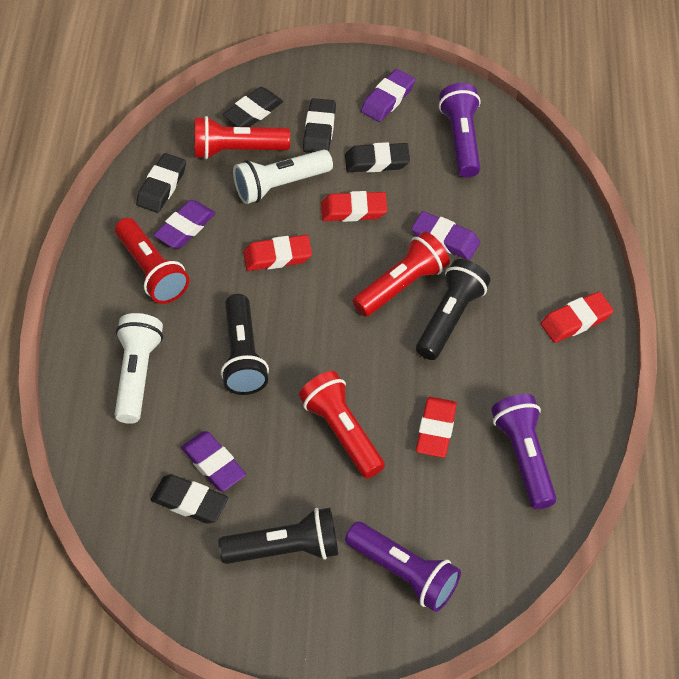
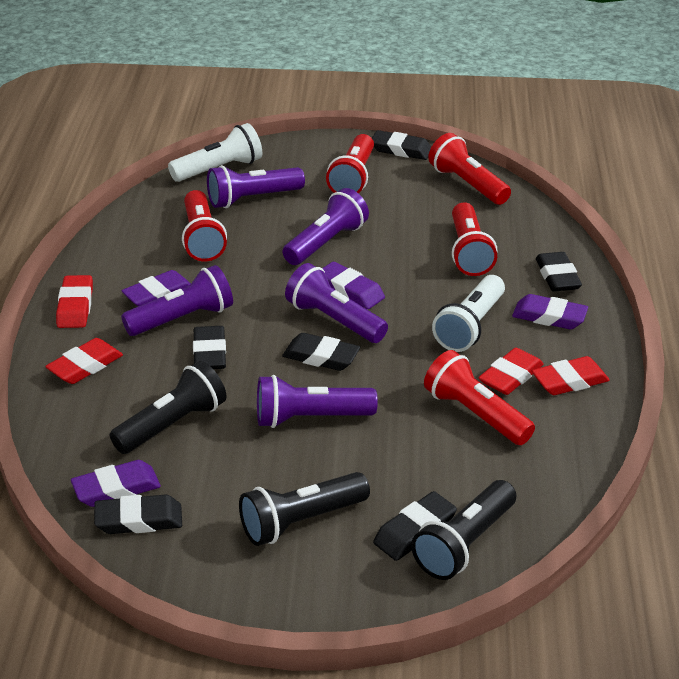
black eraser: [136,153,186,213] [151,474,228,524] [223,87,283,127] [303,98,336,153] [345,142,410,173] = 5 -> [94,494,182,534] [193,326,226,369] [282,333,360,371] [372,130,431,160] [373,491,457,561] [536,252,582,292] = 6
purple flashlight: [345,522,461,612] [439,83,481,178] [491,394,556,509] = 3 -> [121,265,233,336] [207,165,305,208] [257,375,378,428] [282,188,369,265] [285,263,388,343] = 5
red flashlight: [115,218,189,304] [195,116,290,159] [299,371,385,478] [353,232,450,317] = 4 -> [182,190,227,262] [326,134,374,194] [424,350,535,445] [428,133,511,205] [452,202,497,276] = 5

